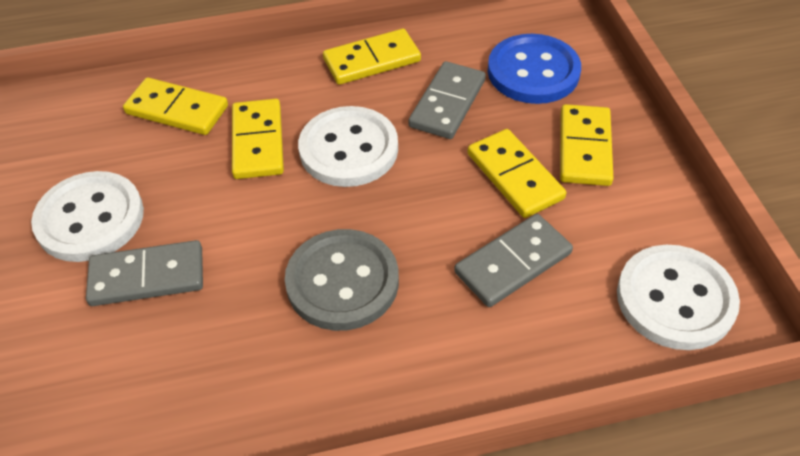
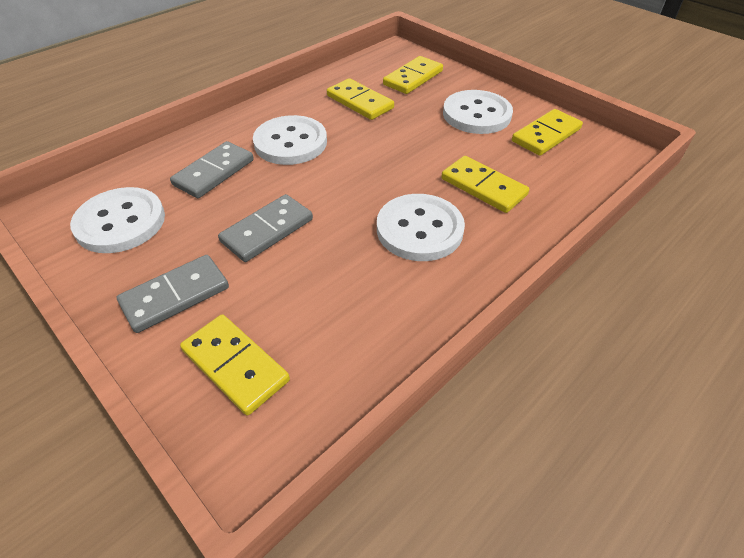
blue button: [488,34,581,104] = 1 -> none = 0
grey button: [285,229,399,331] = 1 -> none = 0
white button: [31,171,144,262] [298,106,398,187] [617,245,740,350] = 3 -> [70,187,165,253] [253,115,327,165] [377,194,465,261] [443,90,513,134] = 4

